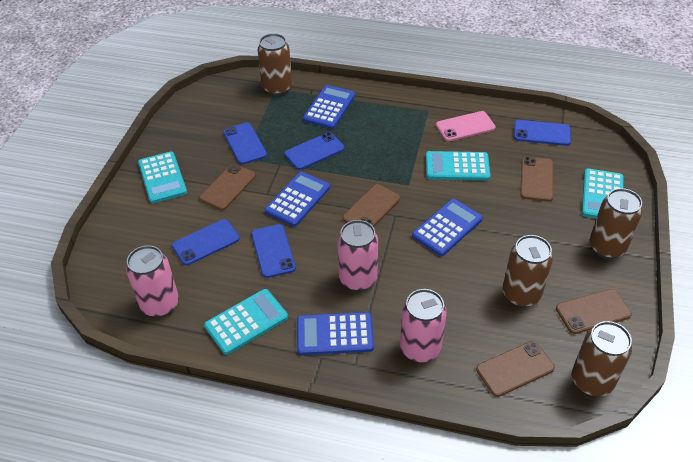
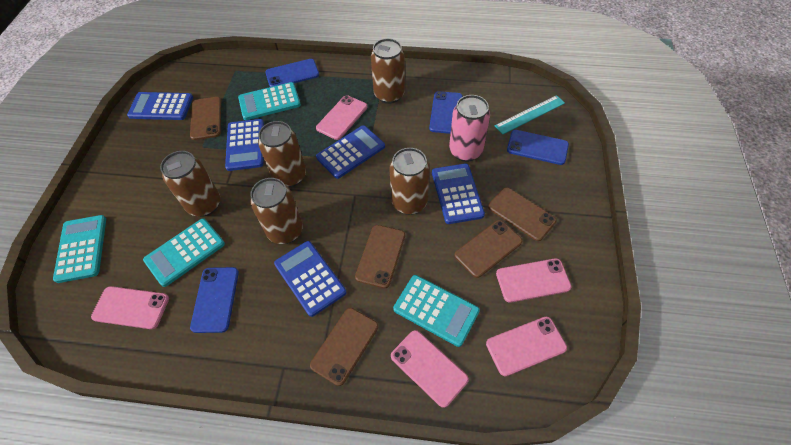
blue calculator: [265,172,330,227] [297,312,374,355] [303,85,355,129] [412,199,483,256] = 4 -> [127,92,193,120] [225,119,264,171] [274,241,347,317] [316,125,385,179] [432,163,485,224] = 5
blue phone: [172,219,240,265] [223,122,267,164] [251,224,296,278] [284,132,345,170] [514,120,571,146] = 5 -> [190,267,239,333] [265,59,319,87] [429,91,463,134] [507,130,569,165] = 4
brown can: [258,33,292,96] [503,235,553,307] [572,321,632,396] [589,188,642,259] = 4 -> [160,151,220,217] [250,178,303,244] [258,121,306,187] [371,38,405,104] [389,148,430,215] = 5
pink can: [126,245,179,317] [337,220,378,291] [400,289,447,363] = 3 -> [449,95,490,162] = 1
pink phone: [436,111,496,141] = 1 -> [91,286,169,329] [316,95,367,140] [391,330,469,408] [486,317,567,376] [496,258,571,303] = 5
turquoise ruler: none = 0 -> [495,95,565,134] = 1

